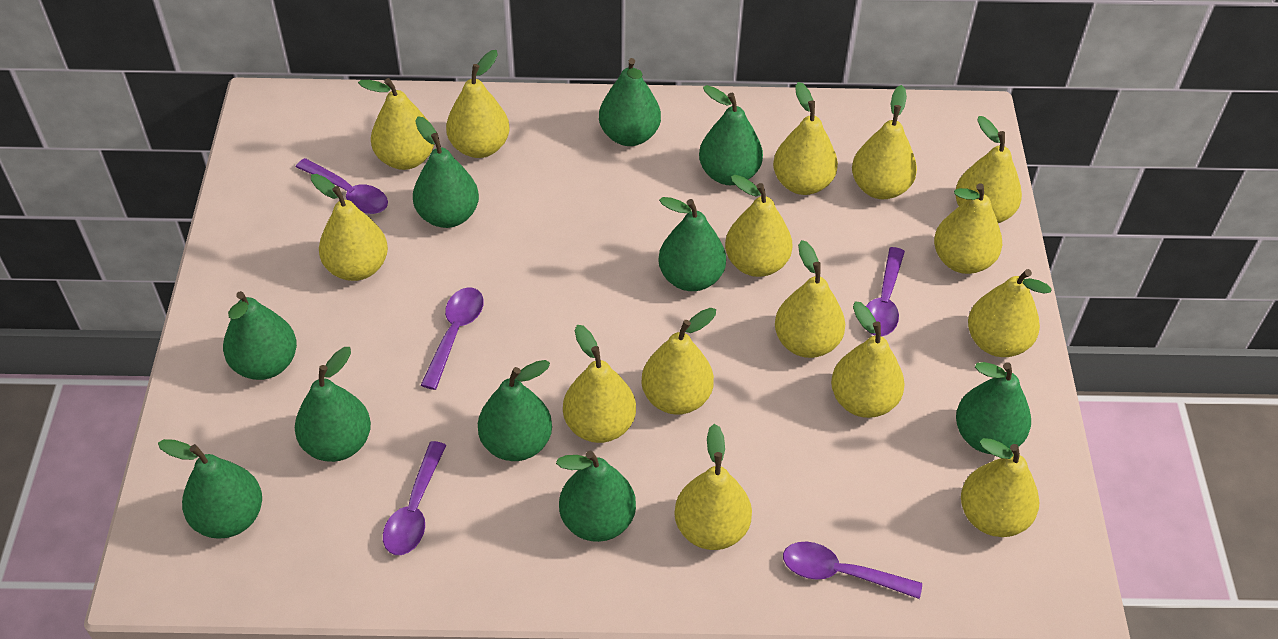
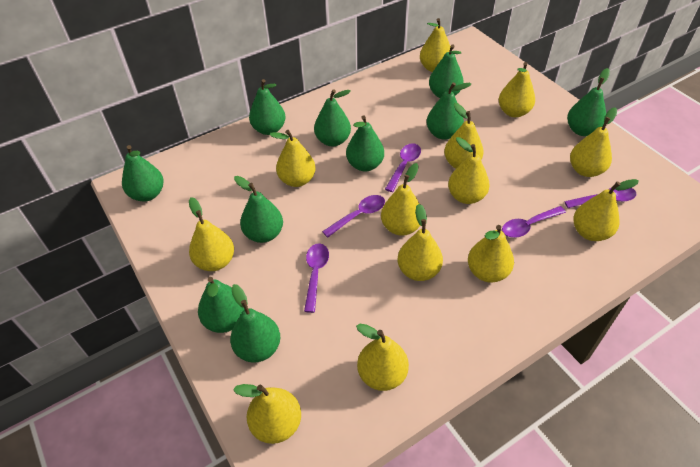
yellow pear: [311,174,388,281] [358,78,434,170] [446,50,510,158] [563,325,636,443] [641,308,716,415] [674,424,752,550] [725,175,792,277] [773,82,838,195] [775,240,845,358] [831,301,905,418] [852,85,917,199] [934,183,1002,274] [956,116,1022,223] [961,438,1039,537] [968,269,1052,357] = 15 -> [189,197,234,271] [233,384,301,444] [269,130,316,187] [356,324,409,391] [381,163,420,236] [398,204,443,281] [420,18,451,72] [444,103,484,169] [448,137,490,204] [468,225,514,283] [499,62,535,117] [570,107,617,177] [573,179,639,241] = 13

